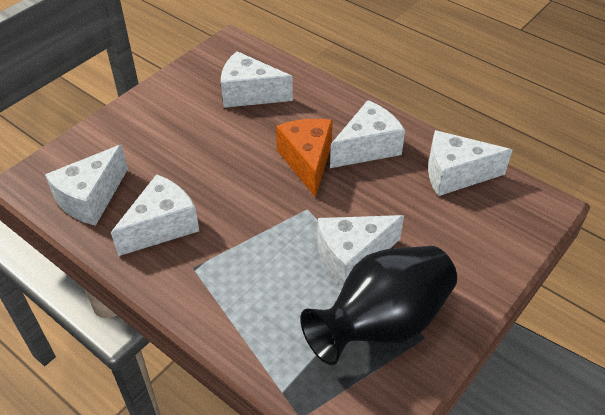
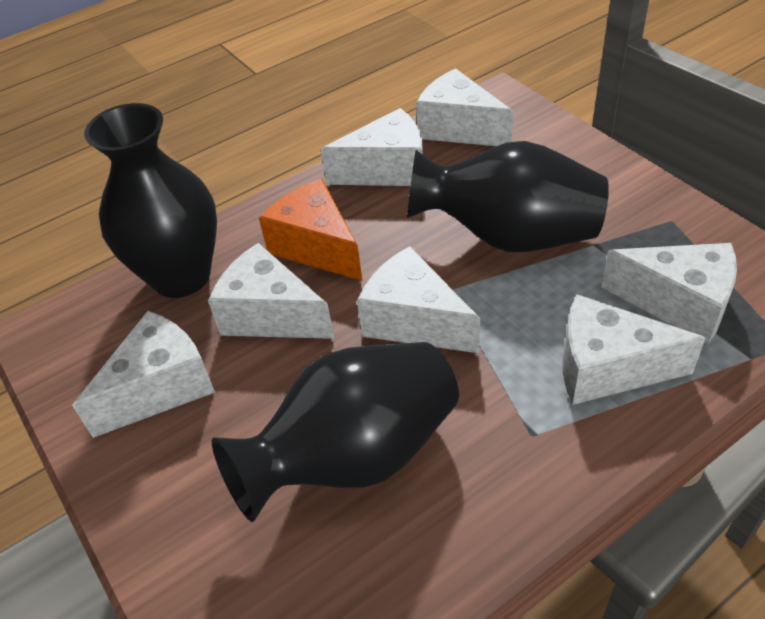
black vase: [300,246,457,365] = 1 -> [84,103,217,298] [212,342,459,522] [407,141,609,252] = 3
white cheese: [45,145,128,226] [111,174,199,256] [221,51,293,108] [317,215,404,287] [330,100,405,168] [428,130,512,196] = 6 -> [72,311,215,438] [208,243,334,339] [320,108,423,186] [357,246,480,353] [416,68,513,146] [563,294,706,405] [601,243,737,344] = 7

